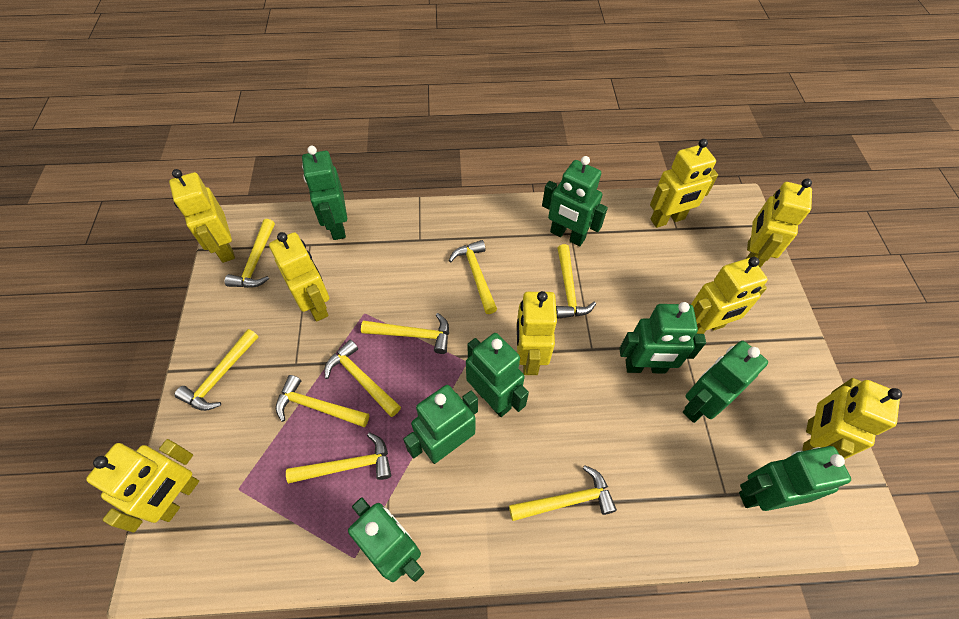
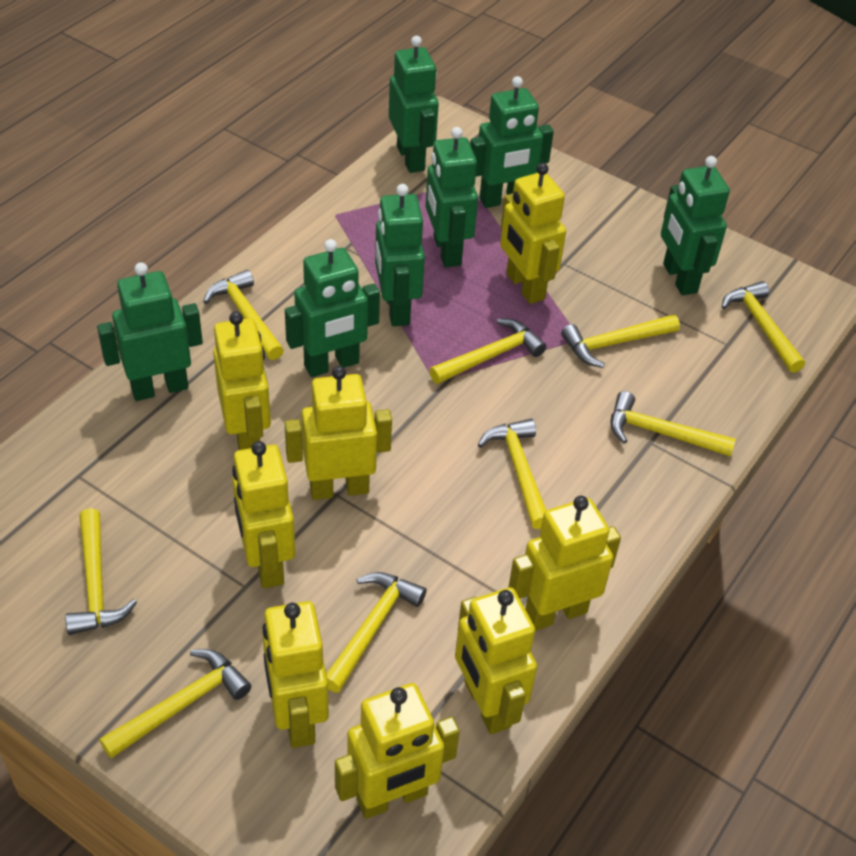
green robot: [302,146,347,240] [348,497,424,582] [403,385,478,464] [466,333,529,417] [542,156,608,246] [619,302,706,374] [683,341,768,423] [739,446,851,511] = 8 -> [97,262,203,401] [285,239,380,377] [375,184,425,326] [389,36,439,173] [425,127,478,267] [471,76,554,208] [661,156,730,295] = 7

